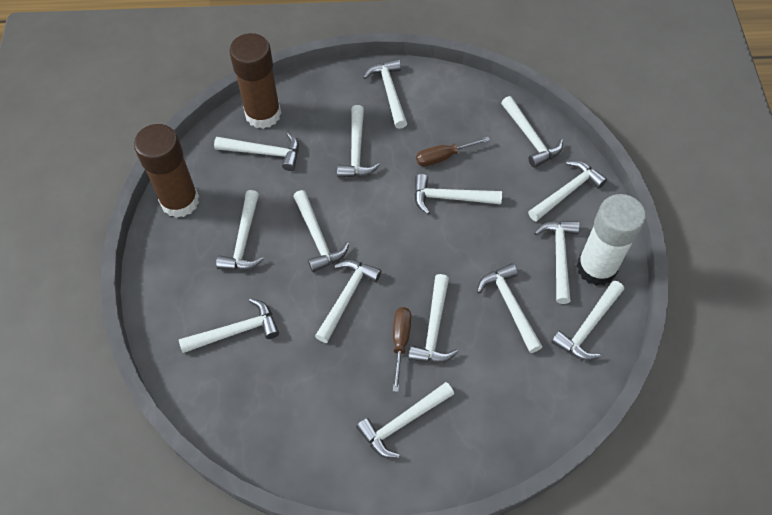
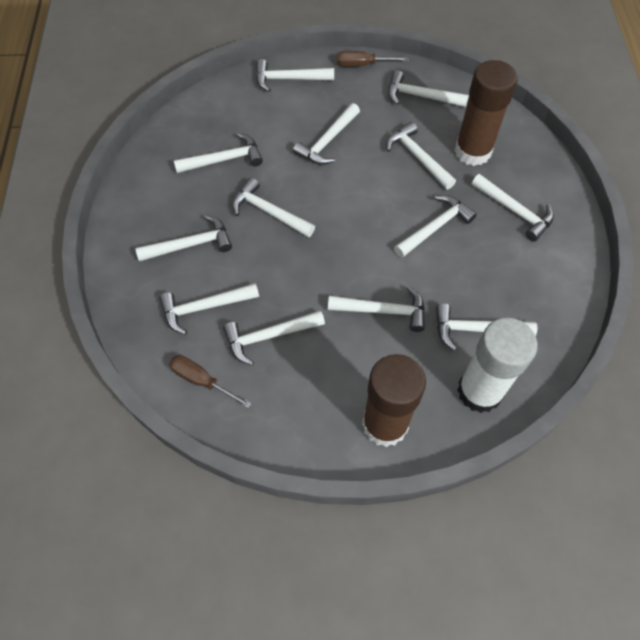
white hammer: [179,298,279,353] [214,133,299,171] [216,190,264,270] [293,190,349,272] [315,260,381,343] [337,105,380,178] [356,382,454,458] [363,59,407,129] [408,274,458,363] [414,174,502,214] [477,263,542,353] [501,96,563,168] [528,160,607,221] [534,221,580,304] [551,281,624,360] = 15 -> [135,215,232,262] [159,283,259,334] [174,133,263,173] [223,310,325,365] [232,177,315,238] [256,59,334,92] [293,103,360,165] [328,286,425,332] [386,122,456,189] [388,70,469,107] [394,195,477,258] [436,303,537,351] [472,174,554,242] = 13

